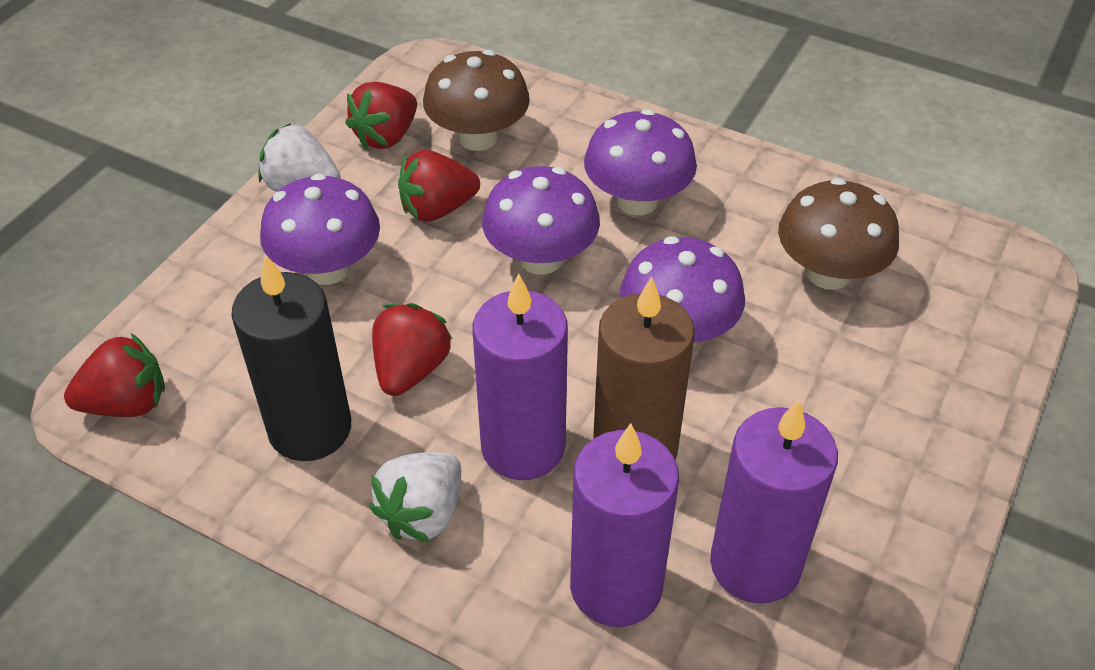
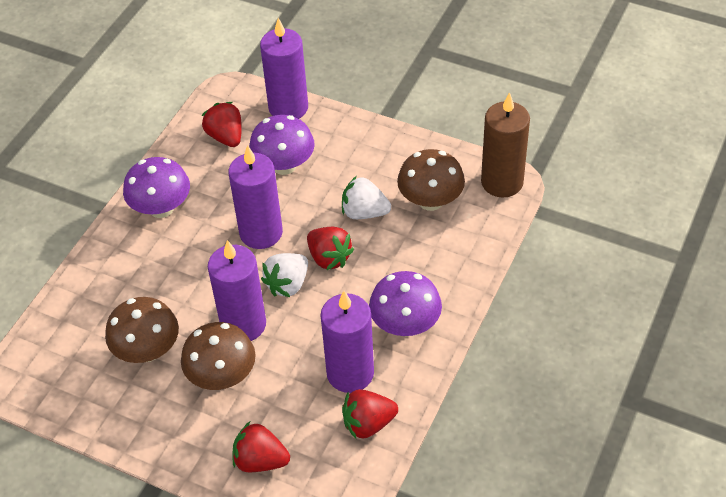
black candle: [231,254,351,461] = 1 -> none = 0
brown mushroom: [423,50,530,151] [778,178,899,290] = 2 -> [105,297,179,363] [181,322,256,390] [397,149,465,211] = 3
purple candle: [473,273,568,480] [570,423,679,627] [710,399,838,604] = 3 -> [208,240,266,341] [229,145,283,249] [260,18,308,119] [320,291,374,393] = 4
purple mushroom: [260,174,380,285] [482,166,600,275] [584,109,697,216] [620,236,745,346] = 4 -> [123,157,190,218] [249,115,315,175] [369,271,442,336] = 3

